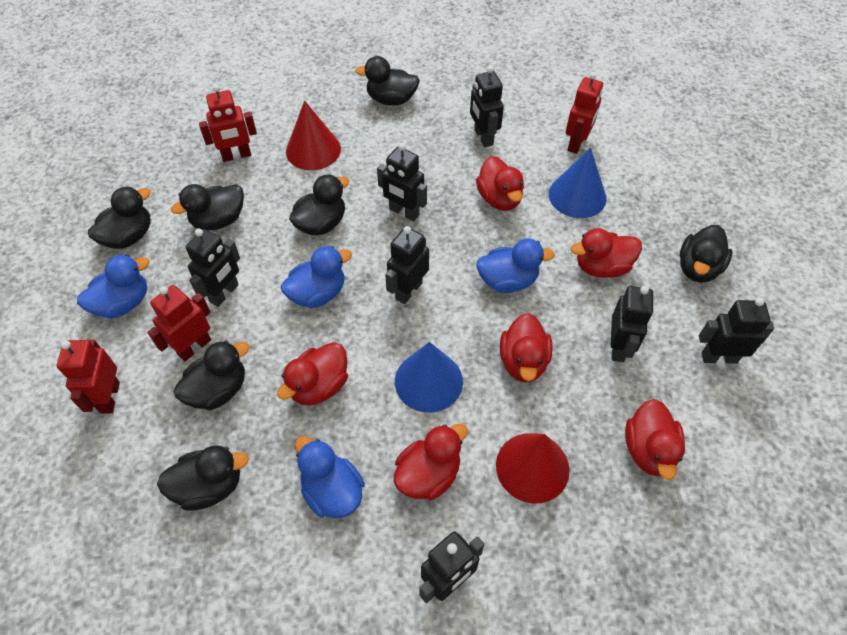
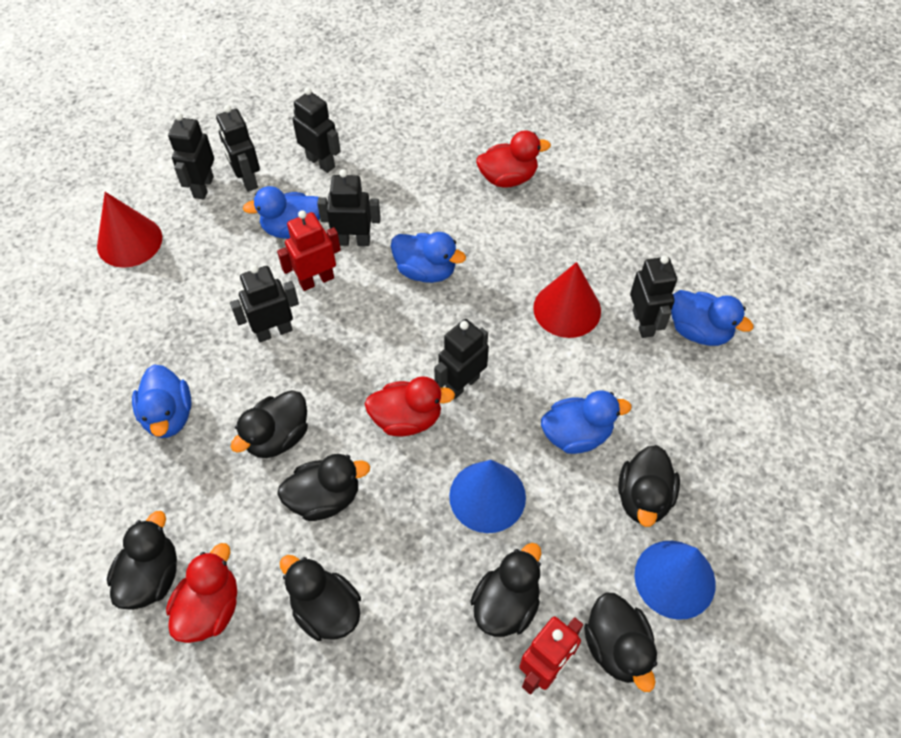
blue duck: [77,255,149,319] [281,246,352,308] [295,436,365,518] [476,238,555,293] = 4 -> [132,365,192,438] [243,186,320,239] [391,232,466,283] [541,390,632,454] [671,290,754,346] = 5
red duck: [277,342,348,406] [394,424,468,500] [476,156,524,211] [500,313,553,382] [571,228,642,278] [625,399,685,480] = 6 -> [166,543,237,643] [365,376,455,436] [476,131,551,188] = 3
red robot: [57,340,120,414] [147,285,211,361] [199,85,257,162] [566,72,603,154] = 4 -> [277,210,341,291] [519,617,583,694] = 2

